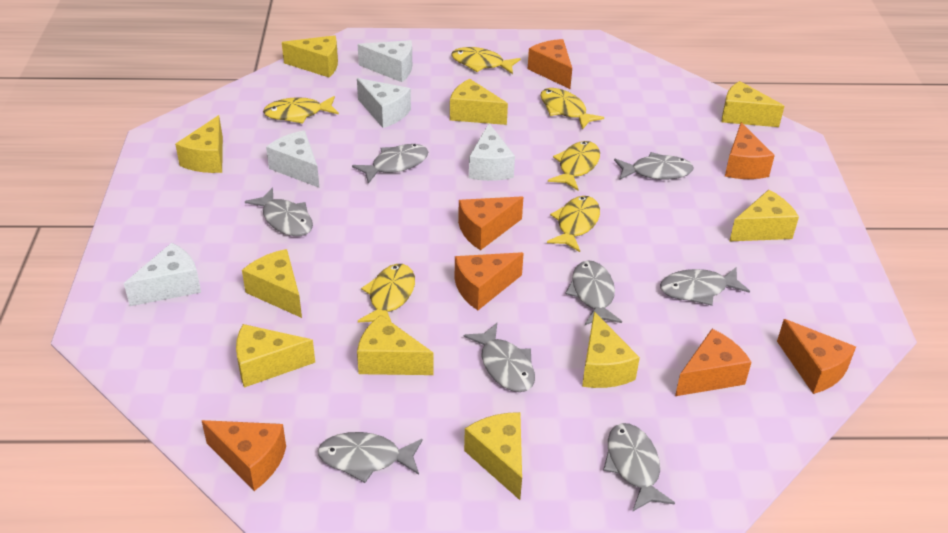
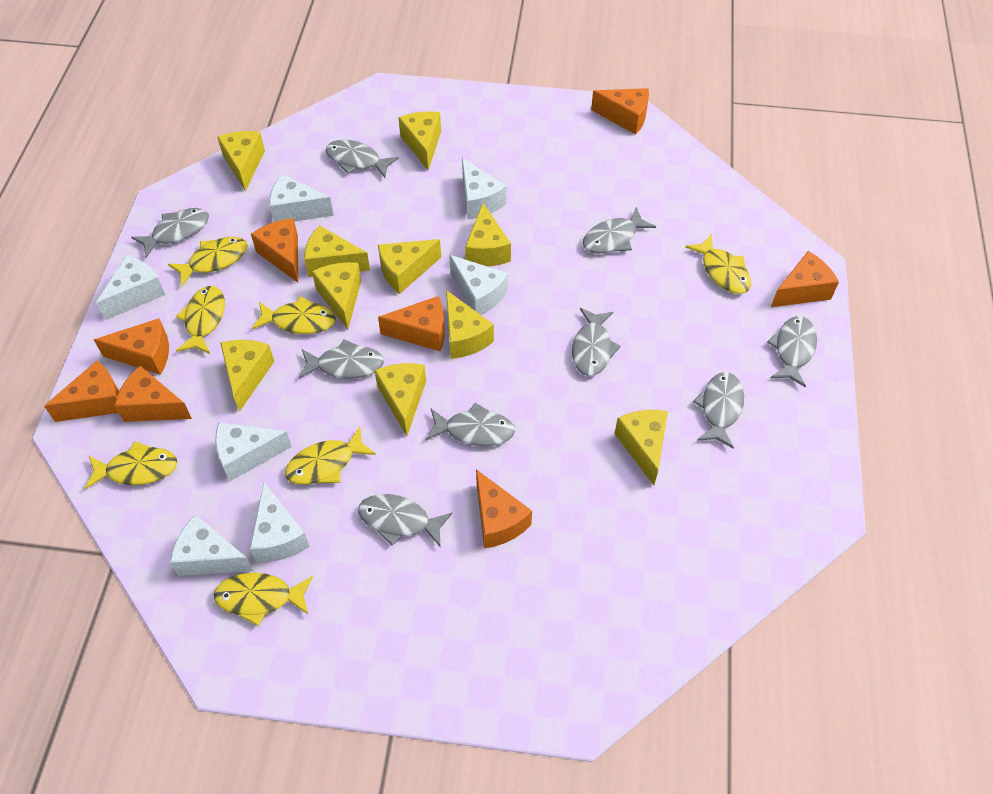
grey fish: [245,188,313,236] [318,432,423,483] [352,144,428,184] [464,323,535,392] [565,260,622,325] [603,423,675,511] [614,152,693,180] [660,267,750,306] = 8 -> [131,208,209,258] [299,339,384,379] [326,140,399,178] [358,494,452,548] [426,403,515,446] [572,308,621,376] [583,207,656,254] [693,372,744,449] [767,316,817,387] = 9
orange cheese: [201,420,286,491] [455,252,524,310] [458,196,523,250] [528,39,572,89] [675,329,752,396] [725,122,775,179] [777,319,856,394] = 7 -> [44,360,119,422] [94,318,169,375] [114,366,192,422] [251,218,298,283] [378,296,445,352] [476,469,532,548] [591,88,649,135] [771,251,839,307] = 8
white cheese: [124,243,201,306] [266,130,319,188] [357,78,411,128] [358,40,412,82] [469,123,515,181] = 5 -> [96,255,165,320] [170,514,253,576] [215,422,292,481] [250,483,310,562] [269,174,334,222] [449,255,508,315] [462,158,506,219] = 7
yellow fish: [263,96,339,124] [358,264,415,322] [451,47,521,74] [540,88,604,130] [547,196,600,252] [548,141,600,190] = 6 -> [85,441,177,489] [168,237,248,287] [176,286,225,354] [214,573,313,626] [252,296,336,334] [285,426,376,484] [685,234,751,294] = 7

